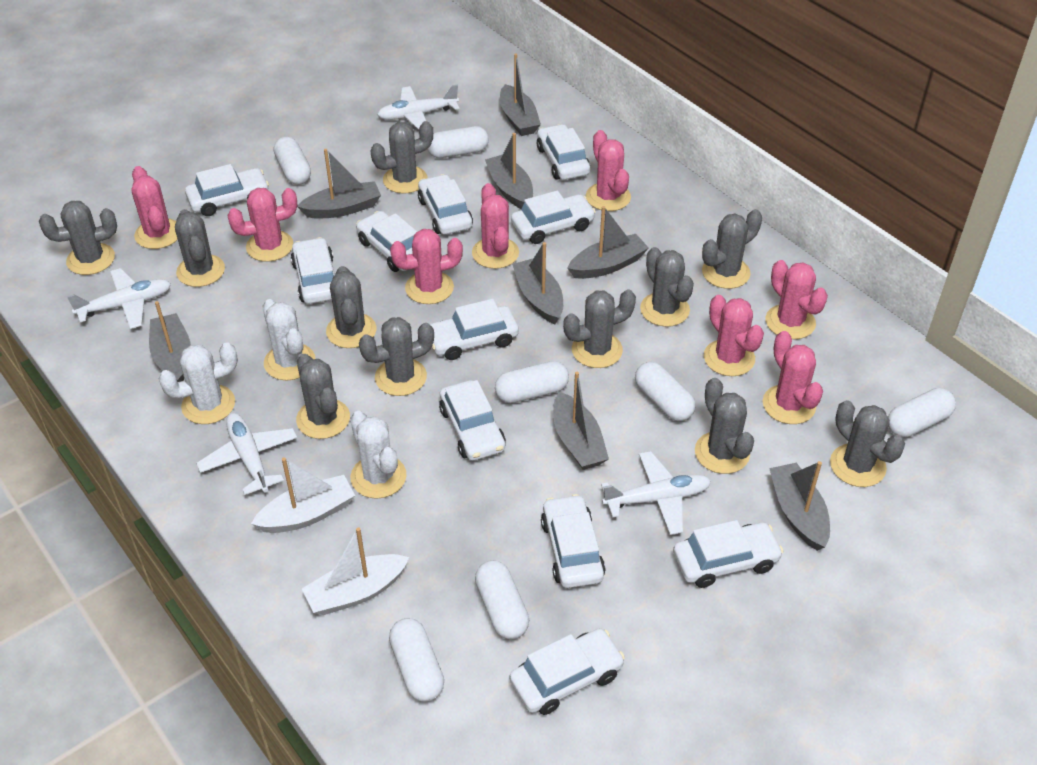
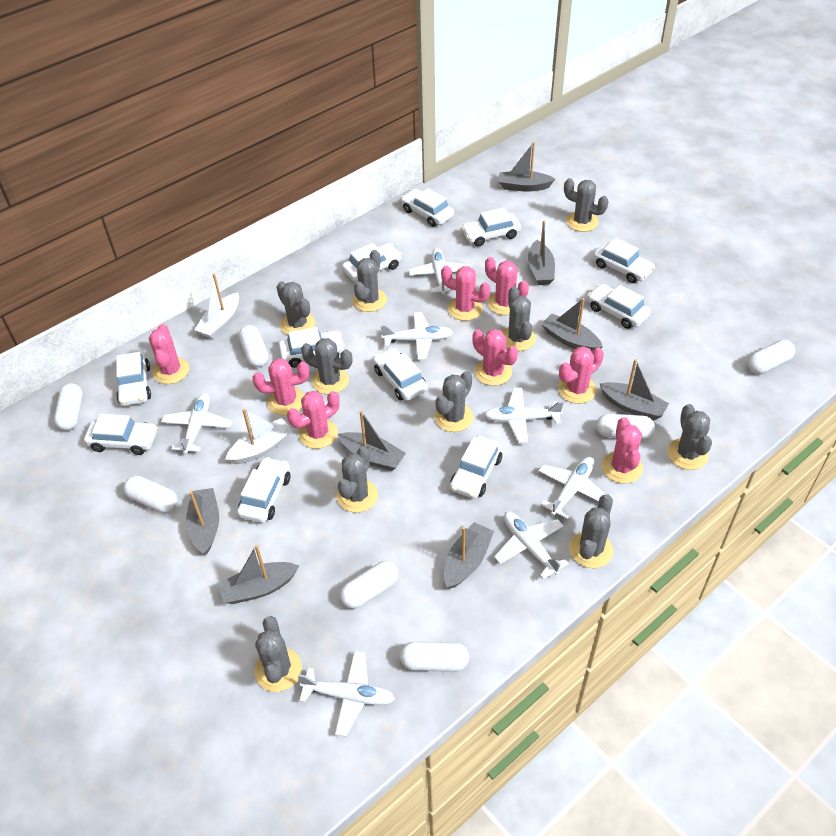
grey cactus: [39,201,117,275] [175,209,225,287] [296,354,350,439] [326,266,376,348] [359,317,434,396] [370,121,433,194] [563,290,636,368] [640,247,694,327] [695,378,754,474] [702,209,762,289] [830,400,905,487] = 11 -> [254,616,302,692] [277,281,315,335] [301,338,352,394] [337,446,378,513] [352,250,387,312] [435,371,473,432] [502,286,536,351] [564,178,609,232] [569,494,613,568] [667,404,712,470] = 10
white cactus: [158,342,238,424] [262,299,315,380] [350,411,407,499] = 3 -> none = 0
white plane: [67,268,171,329] [196,413,297,495] [377,84,460,130] [601,451,711,535] = 4 -> [161,393,232,454] [298,651,395,737] [381,312,453,360] [409,248,470,295] [484,388,563,443] [494,512,569,579] [538,457,605,519] = 7

